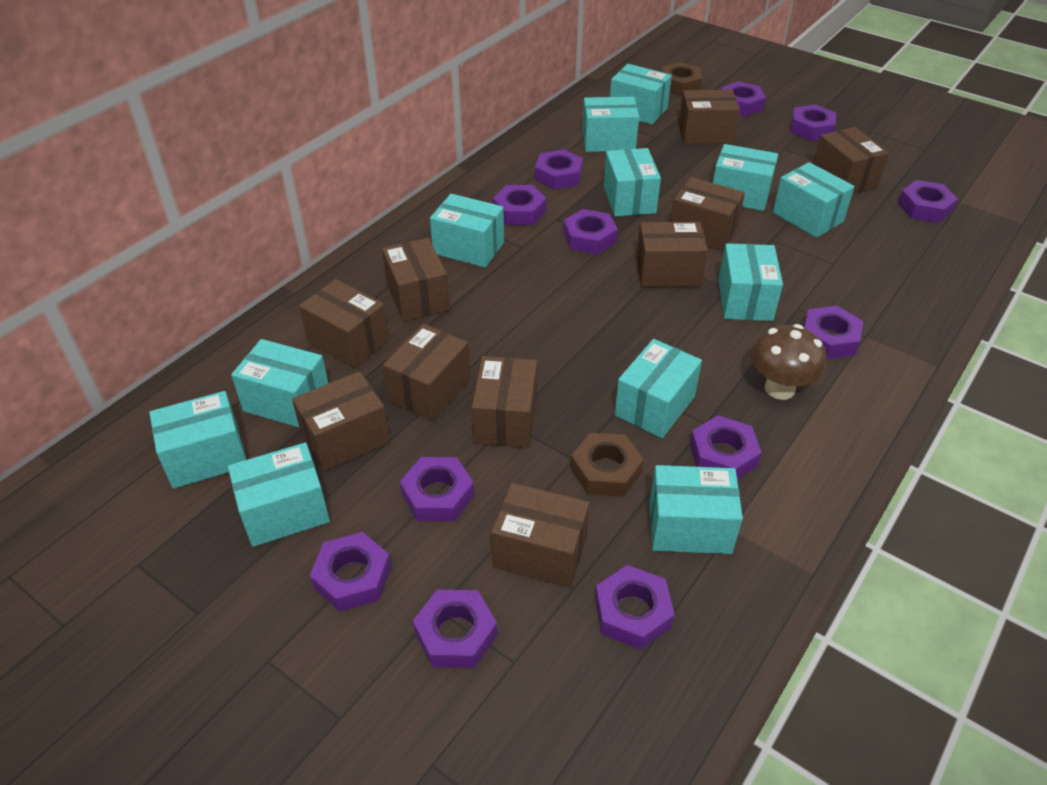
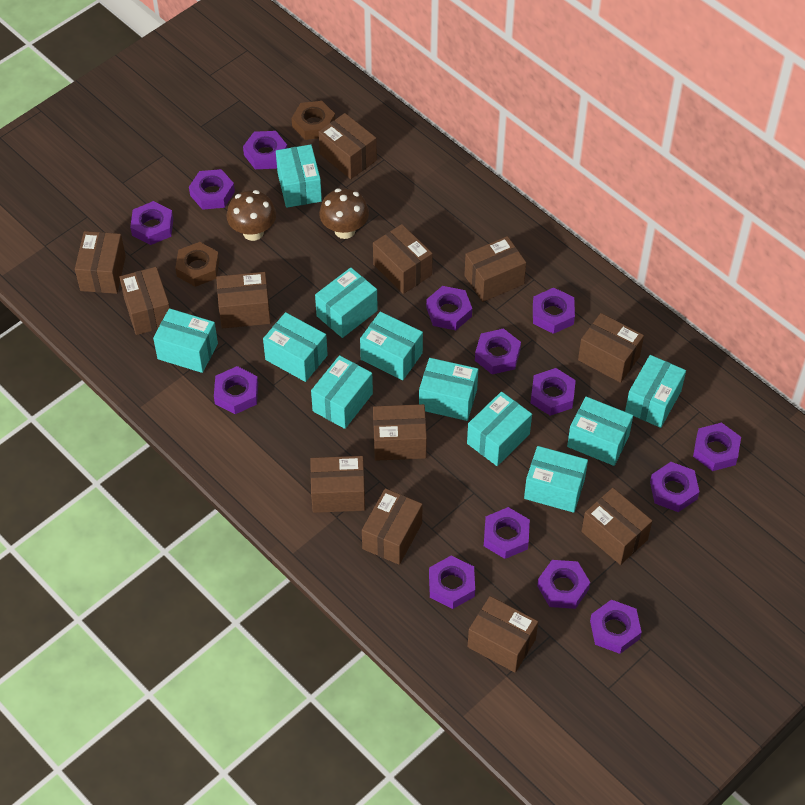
brown box: [292,371,390,471] [299,279,389,368] [382,238,450,321] [383,324,470,421] [472,356,537,448] [491,483,589,588] [636,222,708,287] [671,177,745,251] [678,90,740,144] [813,127,889,194] = 10 -> [75,231,126,294] [119,267,170,335] [216,272,271,328] [310,456,365,513] [319,113,377,179] [362,488,423,565] [373,224,433,294] [373,404,427,461] [464,236,526,302] [468,596,538,673] [578,313,644,383] [581,488,652,565] = 12
brown mushroom: [751,324,826,400] = 1 -> [226,190,276,241] [319,188,369,239] = 2
purple nut: [310,532,391,612] [400,457,475,521] [413,590,497,668] [493,185,546,225] [535,149,583,190] [563,209,618,255] [595,565,675,650] [690,415,762,479] [721,81,766,117] [790,104,836,141] [803,306,863,359] [898,180,958,223] = 12 -> [130,201,173,245] [189,169,235,210] [214,366,258,414] [243,131,287,169] [426,286,472,330] [429,556,475,609] [475,328,521,375] [484,507,530,559] [531,368,576,416] [533,288,575,334] [537,560,590,609] [590,600,642,654] [650,462,699,512] [693,423,741,471] = 14
turquoise box: [149,391,247,489] [228,443,330,547] [231,339,329,428] [430,194,504,268] [582,97,639,152] [604,148,661,217] [610,64,672,125] [615,339,702,438] [649,465,743,554] [713,144,778,211] [718,243,783,321] [773,162,855,238] = 12 -> [153,308,218,373] [263,312,328,382] [276,144,322,208] [311,355,373,429] [315,267,378,338] [360,312,423,380] [419,358,478,421] [467,392,532,466] [524,446,588,513] [567,397,633,466] [625,355,686,428] = 11

